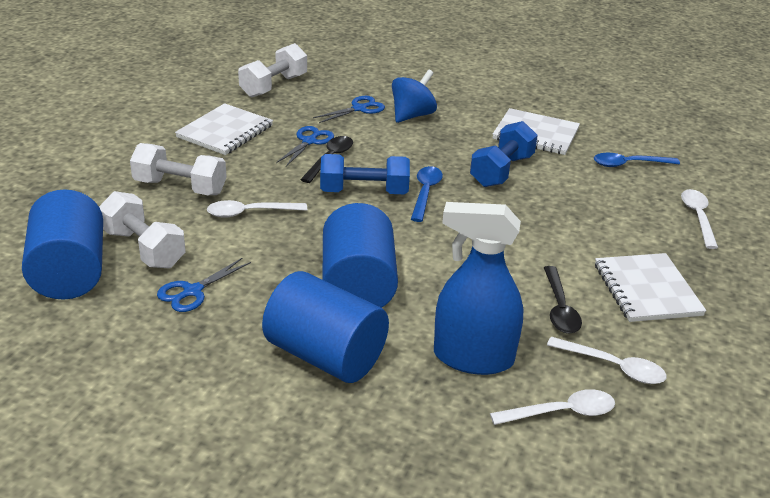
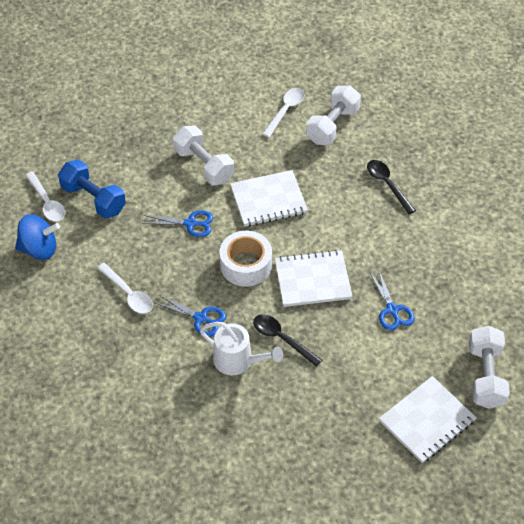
blue cylinder: [22,189,103,300] [262,271,389,383] [322,203,398,308] = 3 -> none = 0
blue dumbbell: [320,154,410,194] [470,121,538,187] = 2 -> [58,160,126,218] = 1
blue spoon: [411,166,443,222] [594,153,680,167] = 2 -> none = 0
blue spray bottle: [434,202,523,375] = 1 -> none = 0
white spoon: [207,200,307,218] [490,389,615,425] [547,337,667,384] [681,189,718,249] = 4 -> [25,171,65,222] [97,263,153,314] [262,88,304,138] = 3
white tape: none = 0 -> [220,231,272,287] = 1
white watering can: none = 0 -> [200,322,283,375] = 1

